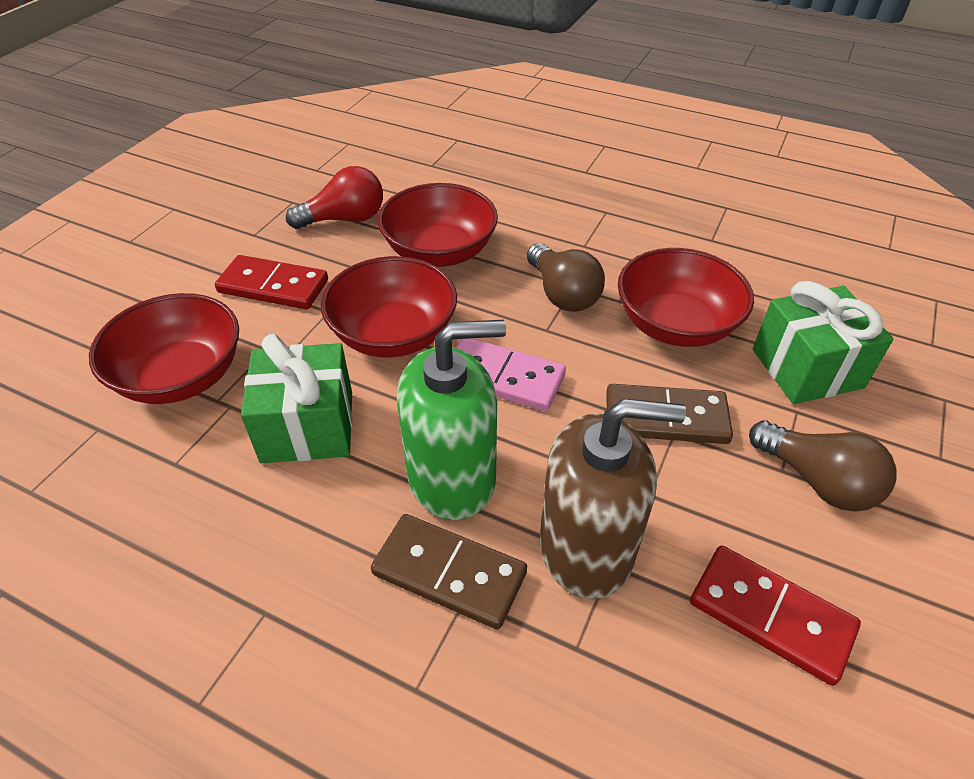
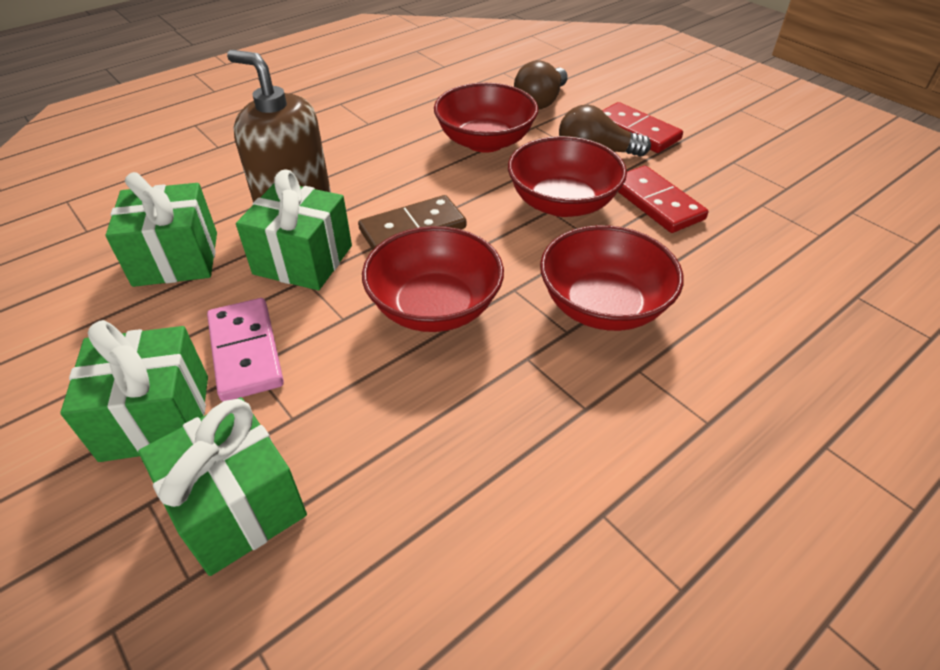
brown domino: [371,514,527,629] [606,384,733,444] = 2 -> [358,195,466,250] = 1
green gift: [241,334,353,463] [753,281,894,404] = 2 -> [60,320,208,462] [105,172,217,287] [138,397,307,576] [236,169,352,290] = 4
green soap dispenser: [397,320,506,520] = 1 -> none = 0
red light bulb: [286,166,383,229] = 1 -> none = 0

